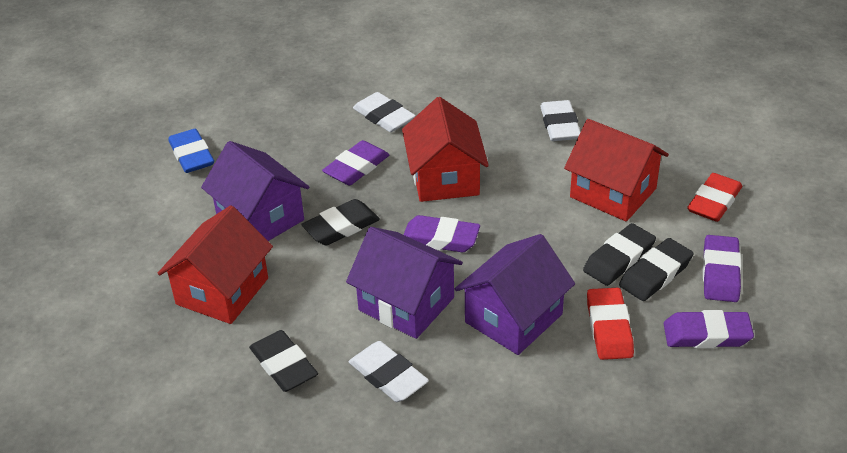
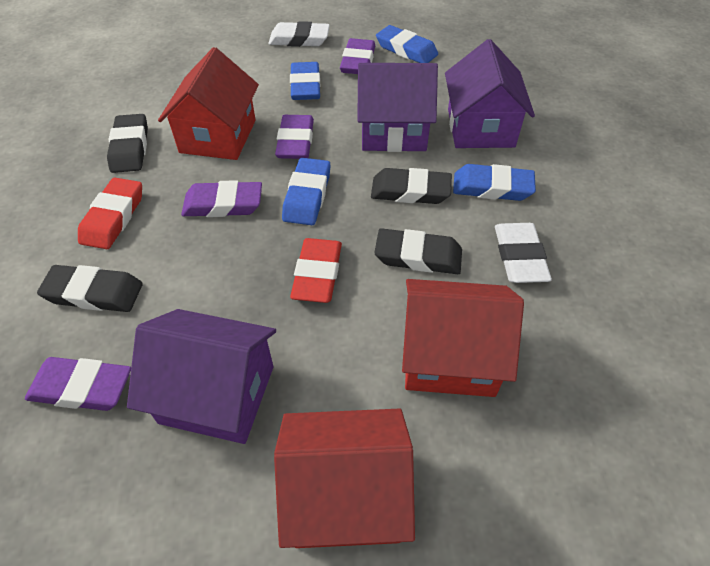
blue eraser: [168,129,214,173] = 1 -> [282,158,330,225] [290,62,320,100] [376,25,438,63] [453,164,536,201] = 4
white eraser: [349,341,429,402] [353,92,416,132] [540,100,580,141] = 3 -> [268,21,330,47] [495,223,552,283] = 2

